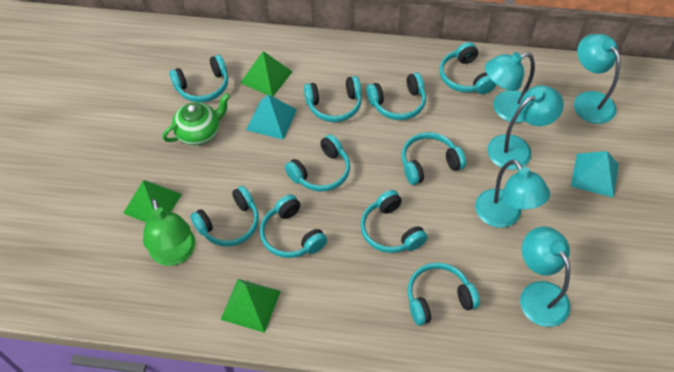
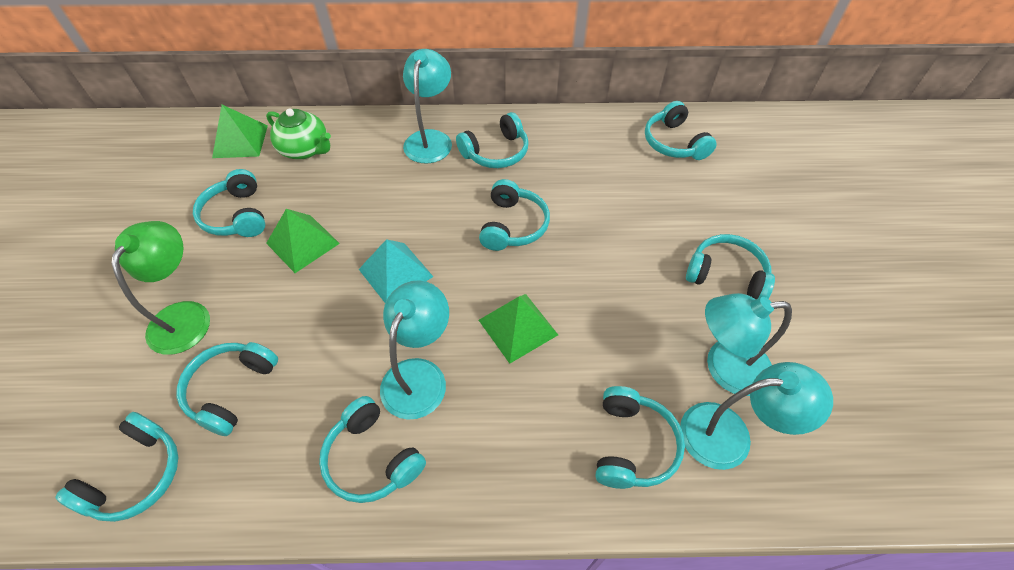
turquoise headphones: [169,55,228,102] [190,186,259,247] [260,194,327,258] [285,134,350,192] [304,76,362,122] [360,190,428,253] [366,72,426,120] [402,132,466,185] [407,263,480,326] [440,42,496,94] = 10 -> [55,412,178,522] [176,342,278,436] [193,169,265,237] [319,396,426,503] [456,112,529,168] [479,179,550,251] [596,386,685,489] [645,101,717,160] [686,234,775,299] = 9
turquoise lamp: [475,160,550,228] [485,52,535,123] [487,85,564,170] [520,226,570,327] [574,34,620,124] = 5 -> [380,280,449,420] [403,49,452,163] [680,362,833,470] [705,293,792,396] = 4
turquoise pyramid: [246,94,297,140] [571,151,619,198] = 2 -> [359,239,433,303] = 1

